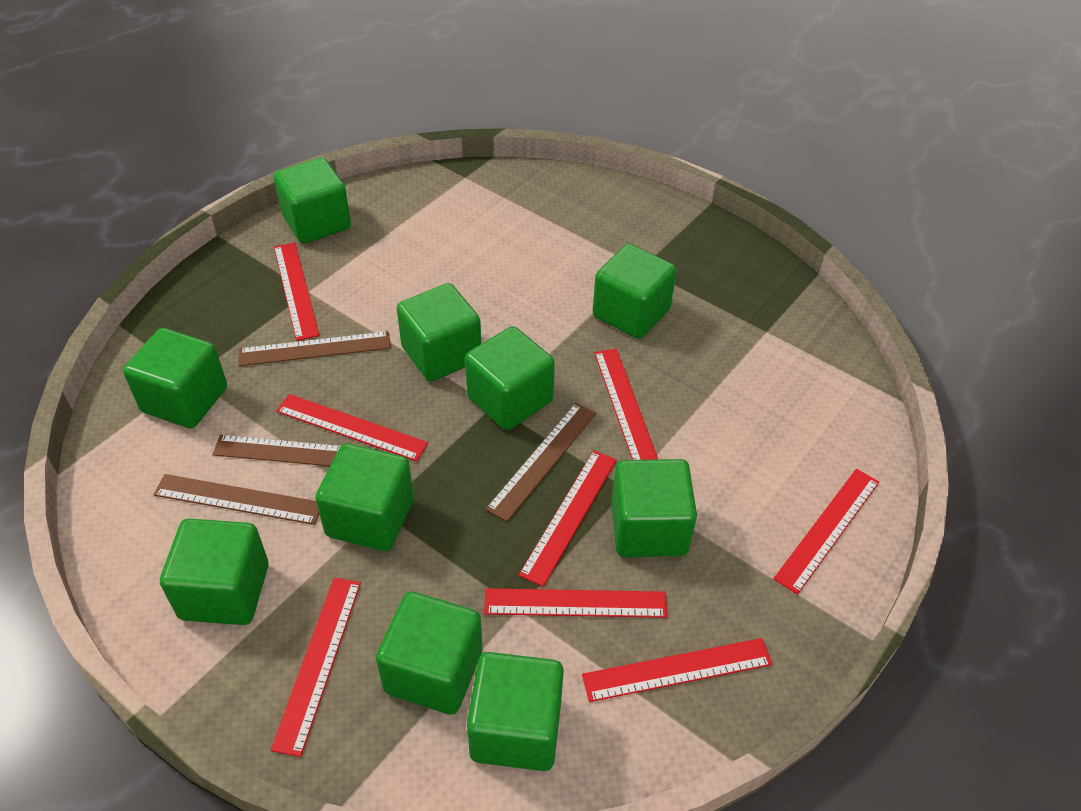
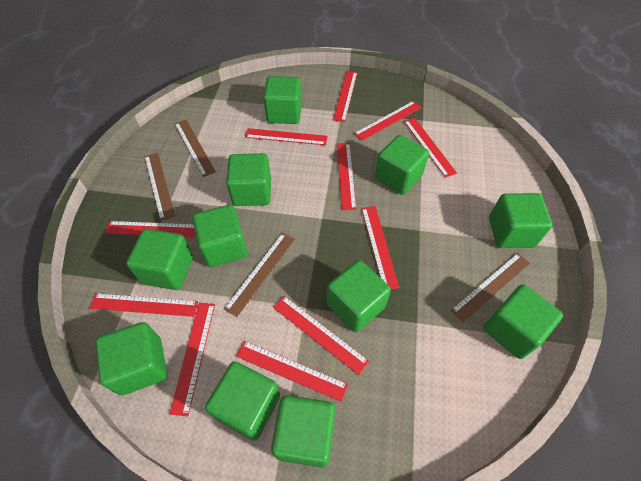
green cube: [123,328,227,428] [160,518,269,625] [274,158,351,244] [315,444,414,551] [376,592,482,715] [397,283,481,381] [465,326,555,430] [467,652,564,771] [593,244,677,339] [611,459,697,557] = 10 -> [96,322,167,395] [126,229,193,290] [192,205,248,267] [205,361,280,441] [226,153,271,206] [263,76,302,124] [271,395,335,468] [327,260,391,332] [375,135,429,195] [483,284,563,359] [489,193,553,248] = 11
red ruler: [271,578,361,757] [274,243,319,341] [276,394,428,461] [484,588,668,618] [519,450,617,587] [582,638,772,702] [594,349,658,460] [773,469,879,595] = 8 -> [90,293,198,317] [105,221,196,237] [170,303,215,416] [236,341,348,402] [245,128,328,145] [273,296,369,375] [333,71,357,122] [337,143,356,210] [354,101,421,141] [361,206,399,289] [404,118,457,178] = 11

